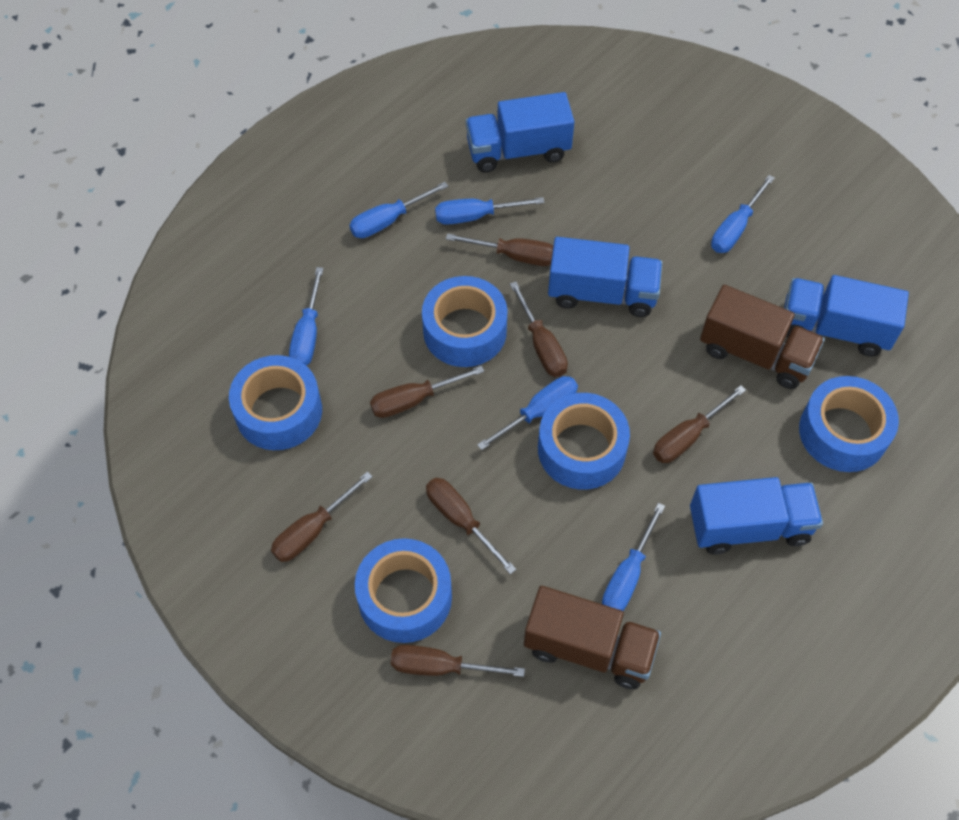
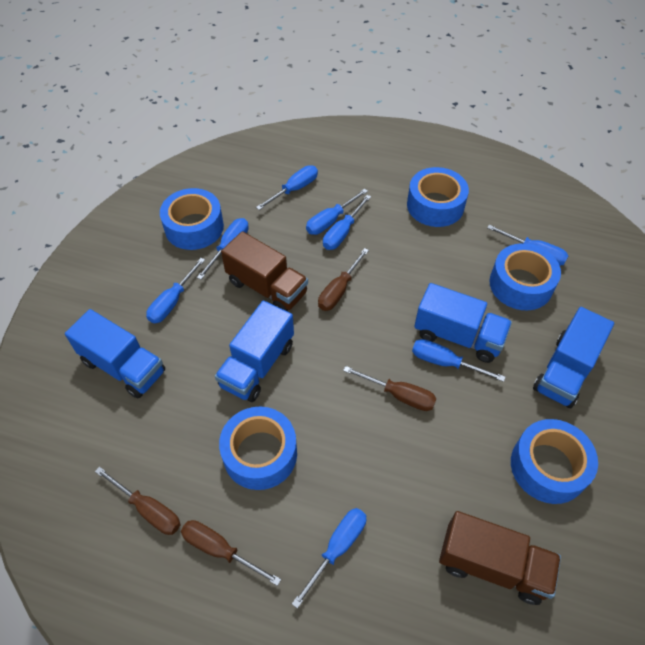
blue screwdriver: [289,267,324,366] [349,182,448,238] [435,197,545,225] [477,376,578,450] [602,503,665,611] [711,175,775,253] = 6 -> [146,258,205,323] [197,218,249,280] [256,165,318,210] [292,508,366,609] [306,188,368,235] [323,195,371,250] [412,339,505,382] [487,225,568,266] = 8
brown screwdriver: [271,471,373,562] [370,366,484,418] [391,645,525,677] [426,478,516,574] [446,233,553,266] [510,281,568,377] [653,385,746,463] = 7 -> [95,467,181,535] [181,520,281,586] [318,248,369,311] [343,366,437,411] = 4

